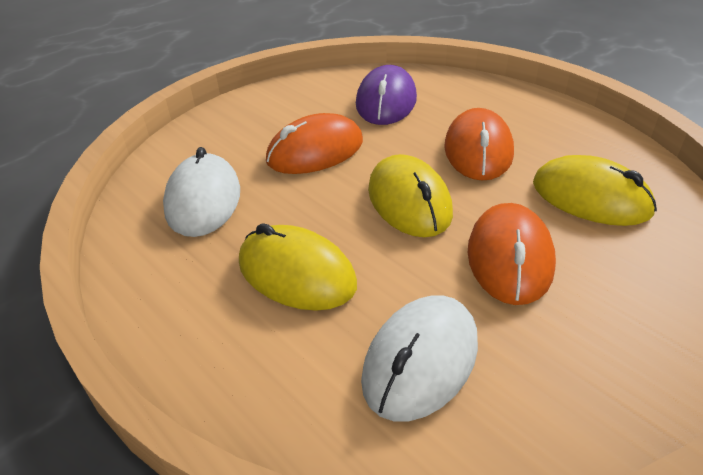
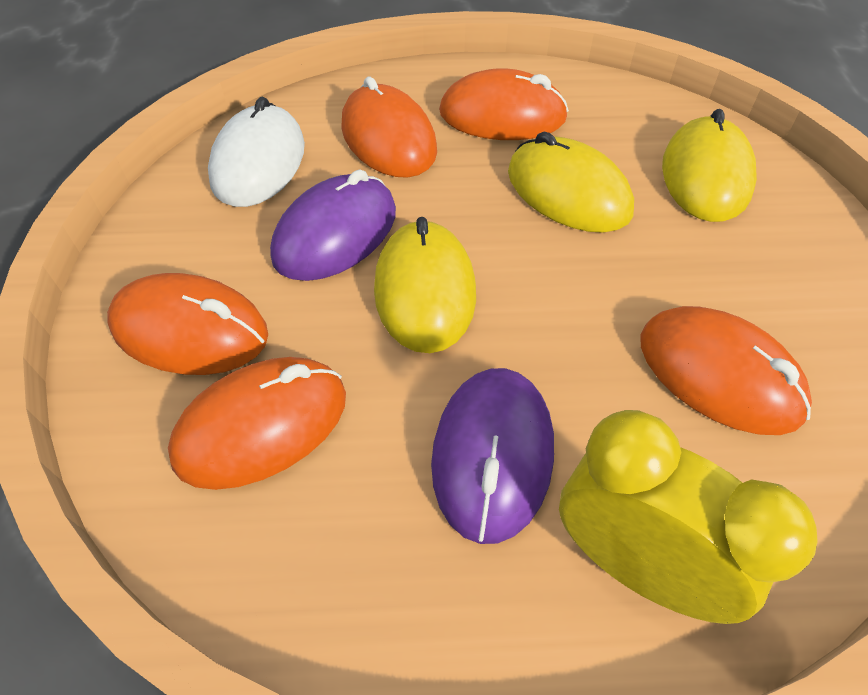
orange mouse: [266,113,363,174] [444,108,514,180] [468,203,556,305] = 3 -> [107,273,268,375] [168,357,346,490] [341,77,437,178] [439,68,569,140] [640,306,812,435] = 5
purple mouse: [356,65,417,125] = 1 -> [270,169,396,281] [431,368,554,544] = 2
white mouse: [163,147,240,237] [361,295,478,421] = 2 -> [208,97,305,207] = 1
yellow clock: none = 0 -> [559,410,818,624] = 1

